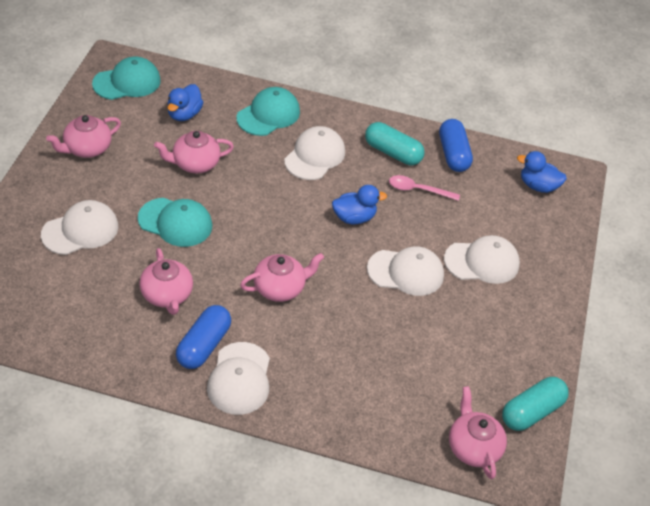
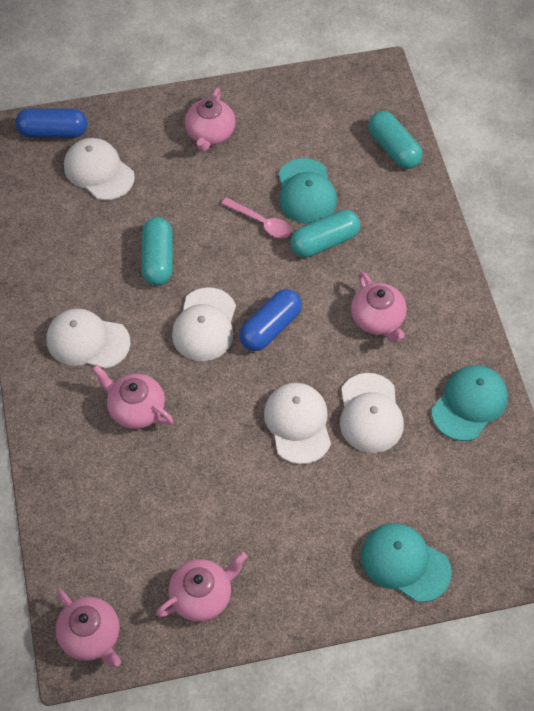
blue duck: [167,84,203,121] [332,185,387,224] [517,151,567,193] = 3 -> none = 0
turquoise capsule: [365,122,425,165] [502,377,569,431] = 2 -> [142,217,173,286] [290,210,360,258] [368,111,423,169] = 3

